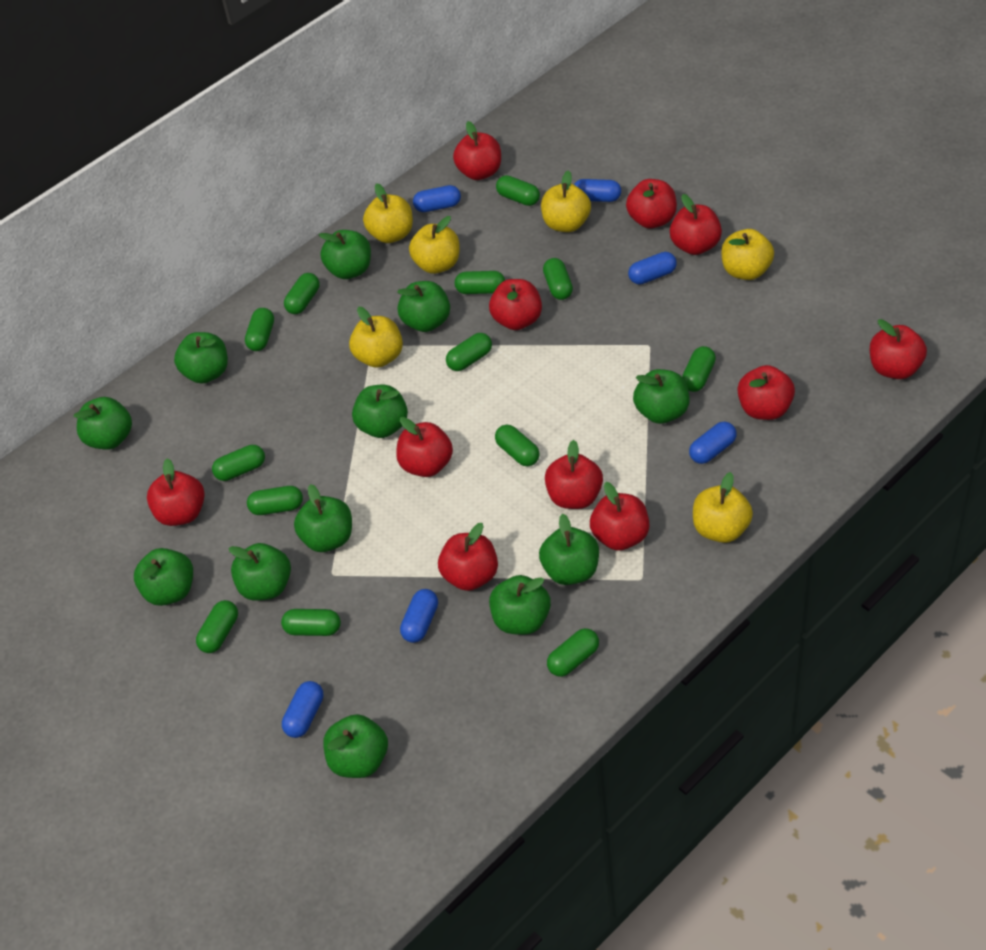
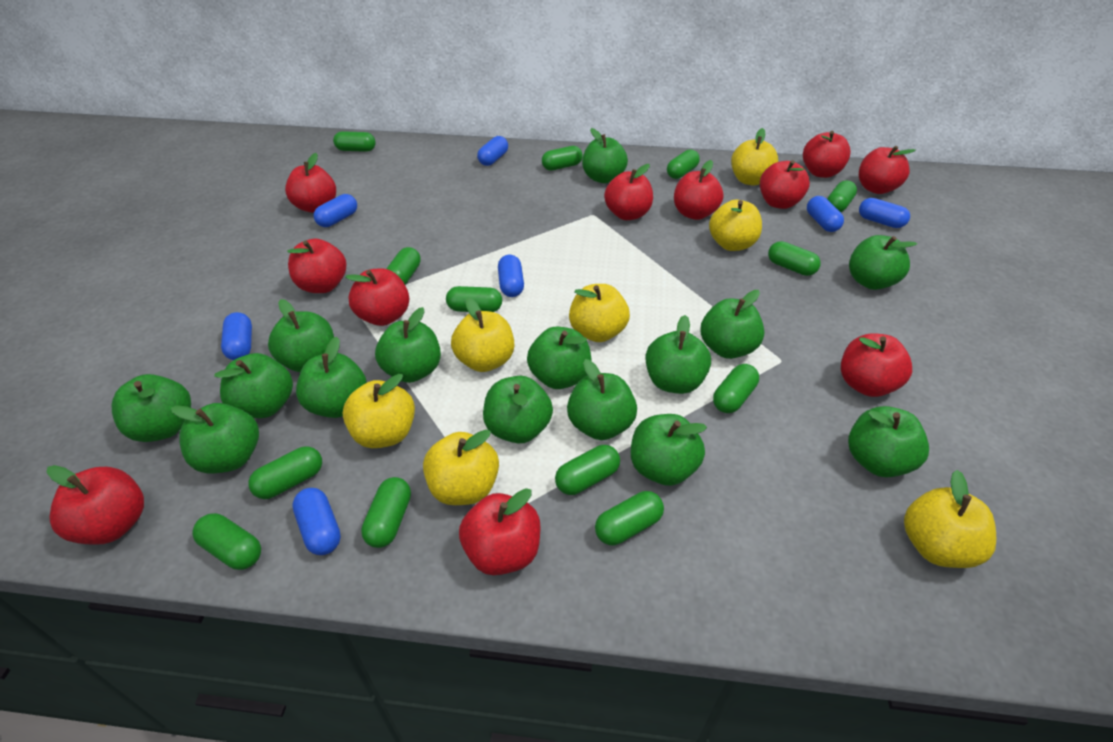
blue capsule: [282,681,324,738] [400,589,438,643] [413,185,461,212] [574,179,621,202] [628,252,677,285] [689,422,737,464] = 6 -> [221,312,252,360] [292,488,341,555] [313,194,357,227] [477,136,508,166] [498,255,524,297] [807,196,844,232] [859,198,910,228] = 7
green apple: [74,397,132,449] [134,548,193,606] [174,332,228,384] [228,543,291,601] [294,484,352,552] [319,230,371,279] [323,714,388,778] [352,384,408,438] [397,281,450,332] [489,575,551,635] [539,514,599,585] [633,369,689,424] = 12 -> [112,374,191,442] [171,403,259,474] [214,353,293,418] [268,299,334,372] [296,337,367,418] [375,307,441,383] [483,376,553,444] [527,327,592,389] [567,359,637,440] [582,128,628,183] [631,414,707,486] [645,315,711,394] [701,290,764,359] [848,406,929,477] [849,235,917,290] = 15
yellow apple: [349,307,403,368] [363,183,413,243] [409,216,460,274] [541,170,591,232] [693,472,753,543] [721,229,774,280] = 6 -> [343,374,415,448] [423,429,499,505] [451,297,514,372] [569,284,630,342] [709,200,762,251] [731,128,778,185] [904,470,996,568] = 7

